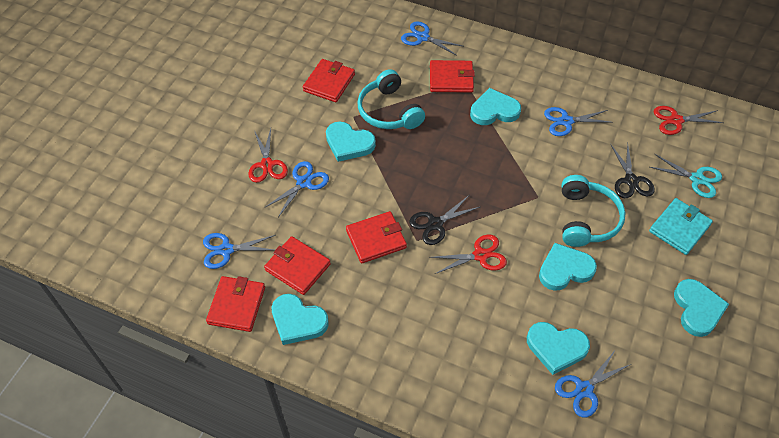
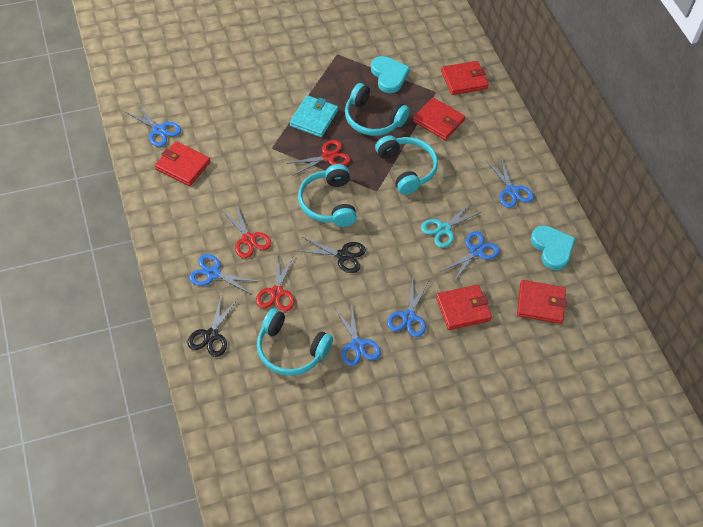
blue scissors: [203,233,275,269] [264,161,329,217] [401,21,462,56] [544,107,613,136] [555,349,631,417] = 5 -> [126,105,181,147] [189,254,259,295] [334,304,380,366] [387,277,428,337] [442,231,500,281] [487,158,534,208] = 6
turquoise headphones: [358,69,425,129] [562,175,625,247] = 2 -> [257,309,333,376] [298,164,357,227] [345,83,410,136] [375,136,438,195] = 4
turquoise heart: [272,294,329,345] [326,122,376,162] [470,88,521,125] [527,322,590,375] [539,243,597,291] [674,279,729,337] = 6 -> [371,56,410,93] [531,225,575,270] = 2

